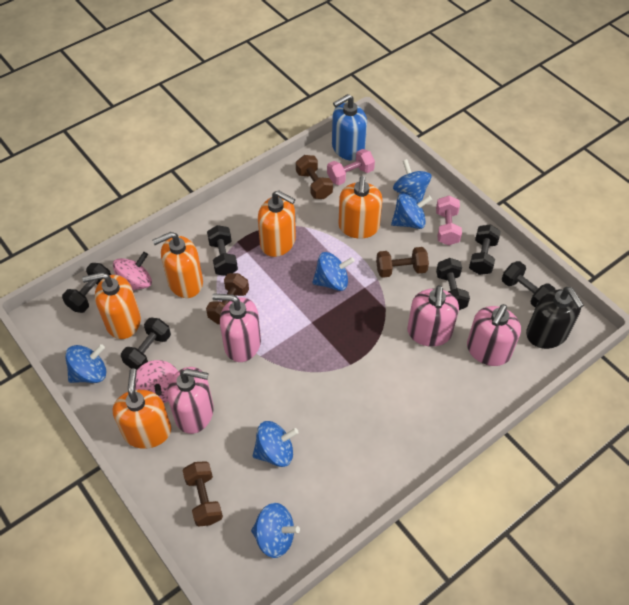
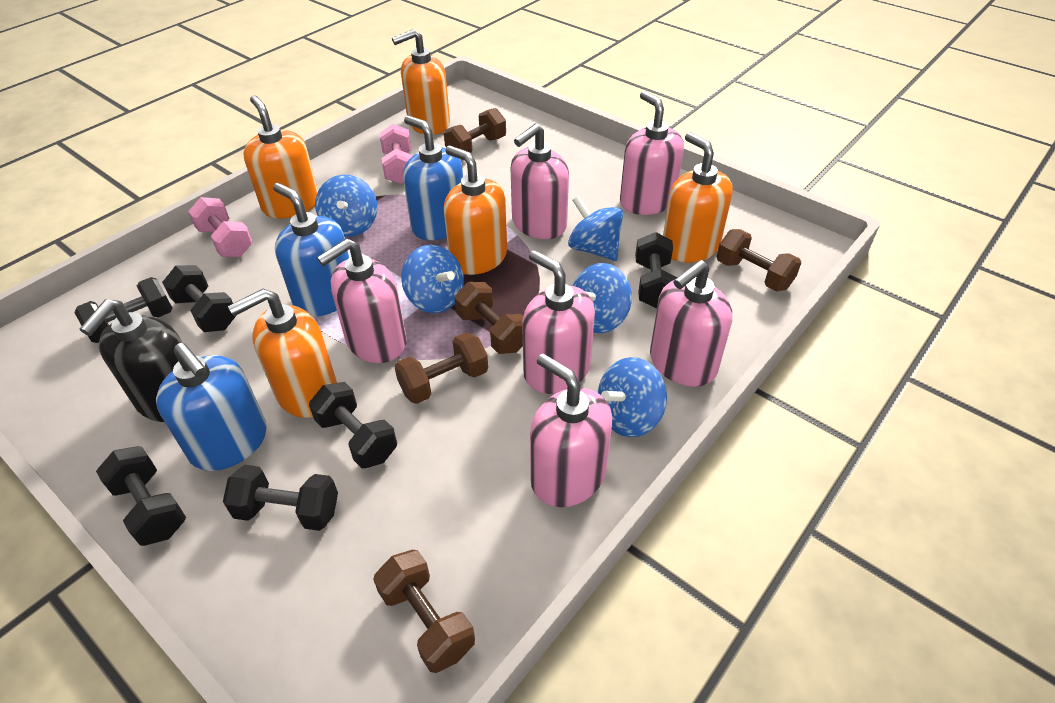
blue soap dispenser: [332,94,367,161] = 1 -> [156,343,267,471] [273,183,349,317] [403,115,463,240] = 3
blue spinning top: [65,344,106,383] [251,503,300,558] [253,421,299,467] [312,252,355,291] [391,193,432,229] [393,159,432,203] = 6 -> [315,175,377,237] [401,245,464,313] [568,196,623,261] [573,263,632,333] [598,357,667,437] = 5
brown dumbbell: [182,461,223,527] [206,273,249,324] [296,155,333,199] [376,247,429,278] = 4 -> [373,550,475,673] [394,332,488,404] [444,108,506,153] [455,282,523,354] [717,229,801,292] = 5
pink soap dispenser: [167,367,214,434] [212,294,261,362] [407,285,459,347] [467,304,521,366] = 4 -> [317,238,407,363] [510,124,569,239] [522,250,595,394] [530,354,612,507] [620,91,684,215] [650,260,732,387] = 6
pink spinning top: [113,252,152,290] [135,360,178,403] = 2 -> none = 0

